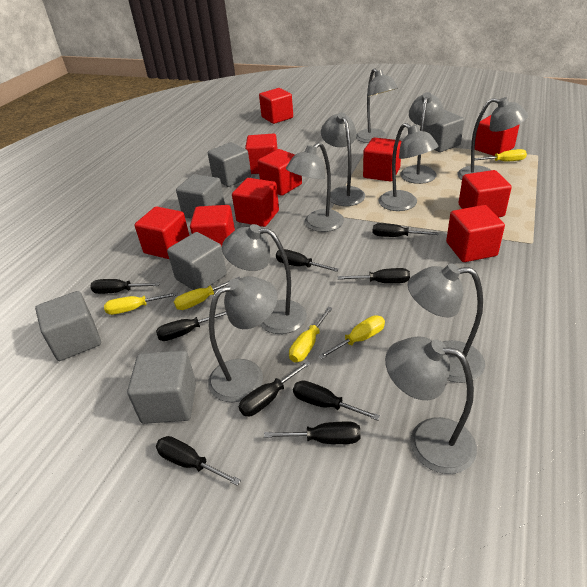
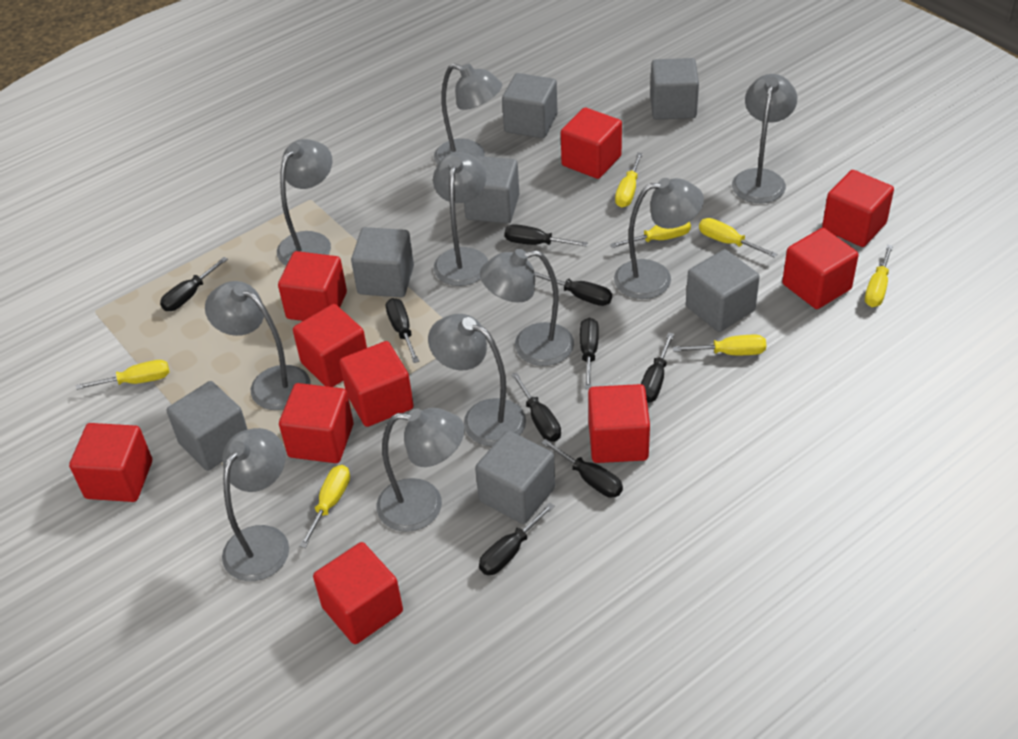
grey cube: [35,291,101,361] [127,351,196,424] [167,232,227,290] [176,174,225,219] [208,142,251,187] [423,110,464,152] = 6 -> [166,381,248,471] [351,227,414,297] [464,156,519,223] [475,430,555,524] [502,73,557,138] [650,58,699,120] [686,249,760,332] = 7
yellow screwdriver: [104,292,178,315] [174,277,240,310] [289,307,333,362] [318,315,385,359] [474,149,527,162] = 5 -> [76,360,169,390] [299,465,350,548] [610,222,691,248] [615,153,643,208] [673,335,766,355] [699,218,777,258] [865,245,893,307] = 7

